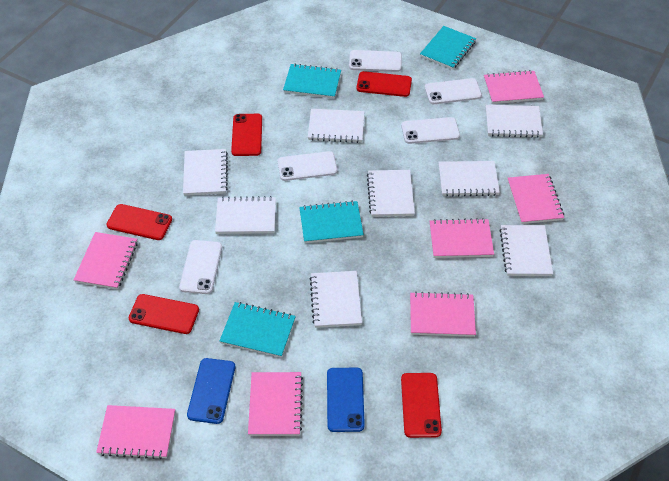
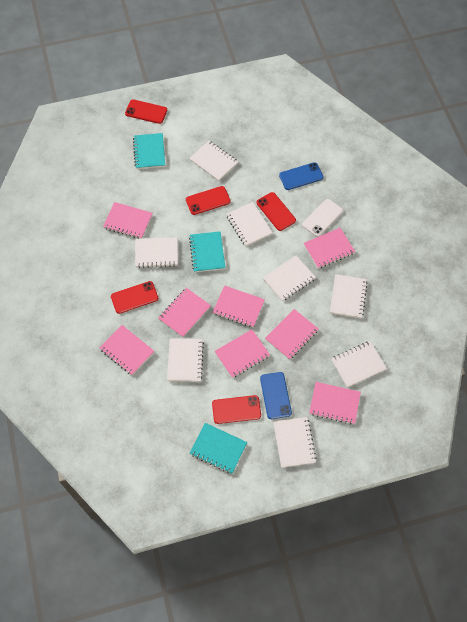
pink notebook: [74,232,138,289] [96,405,175,459] [248,372,303,436] [410,292,476,337] [429,218,494,258] [484,70,544,104] [508,174,564,224] = 7 -> [99,325,154,375] [103,202,153,239] [158,288,211,337] [213,285,265,327] [215,329,270,378] [265,309,319,360] [304,228,355,269] [309,382,361,424] = 8
turquoise notebook: [219,302,296,358] [283,63,341,98] [299,201,364,243] [420,26,476,70] = 4 -> [133,133,165,169] [189,231,225,272] [190,423,247,474] = 3
white phone: [179,240,222,294] [278,151,338,181] [349,50,402,72] [401,117,460,144] [425,78,482,104] = 5 -> [302,199,343,237] = 1

